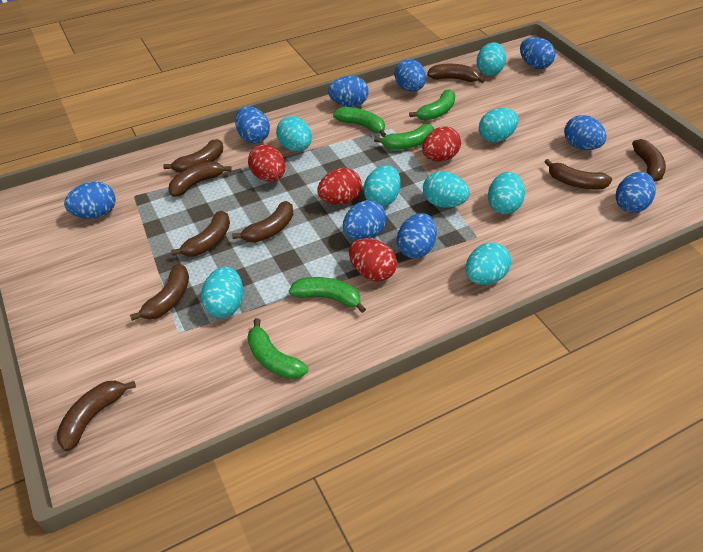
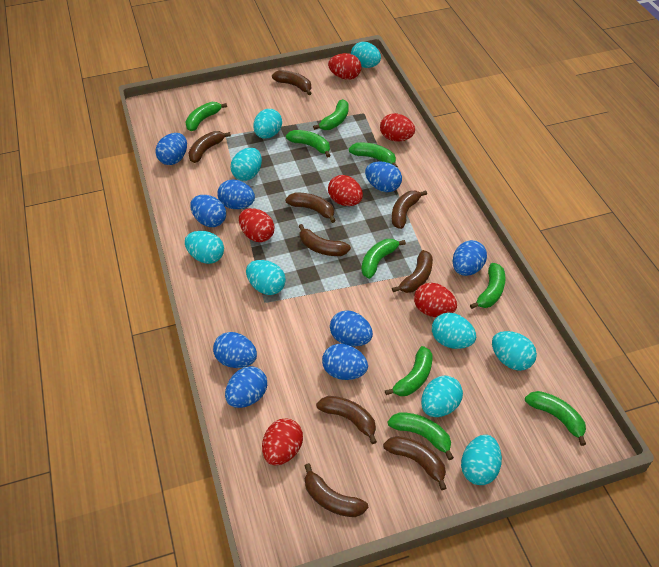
green banana: [247,318,308,379] [289,277,366,313] [333,107,386,137] [374,124,434,150] [409,89,455,121] = 5 -> [185,102,227,131] [286,130,331,158] [313,99,349,130] [349,142,398,168] [361,239,406,279] [385,346,433,396] [388,412,454,460] [470,263,506,309] [525,391,586,446] = 9
red egg: [248,144,285,182] [317,168,362,205] [349,238,397,282] [422,126,461,162] = 4 -> [239,208,274,242] [262,419,303,465] [328,53,361,80] [328,175,363,206] [380,113,415,142] [414,283,457,317] = 6
turquoise egg: [201,267,243,318] [276,116,312,152] [364,165,401,207] [423,171,470,208] [465,242,511,285] [477,42,506,76] [479,108,519,143] [488,172,525,214] = 8 -> [185,231,224,264] [231,148,262,181] [246,260,286,295] [253,109,282,139] [351,42,381,68] [421,376,463,417] [432,313,476,349] [461,435,502,485] [492,331,537,371] = 9

